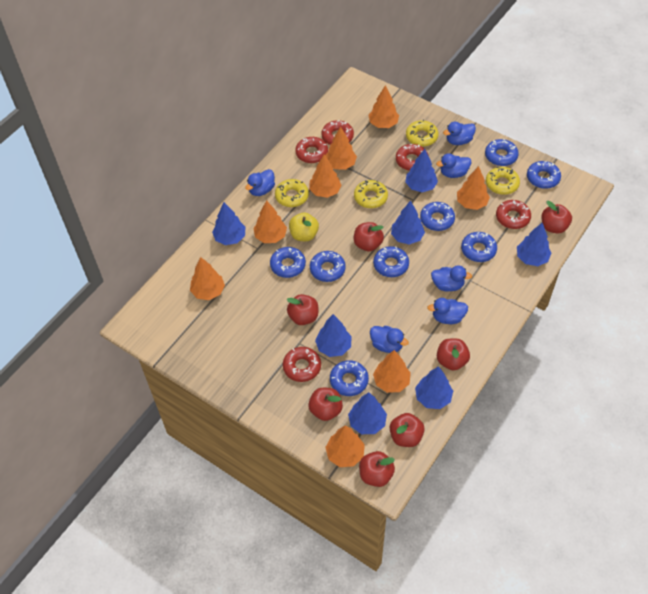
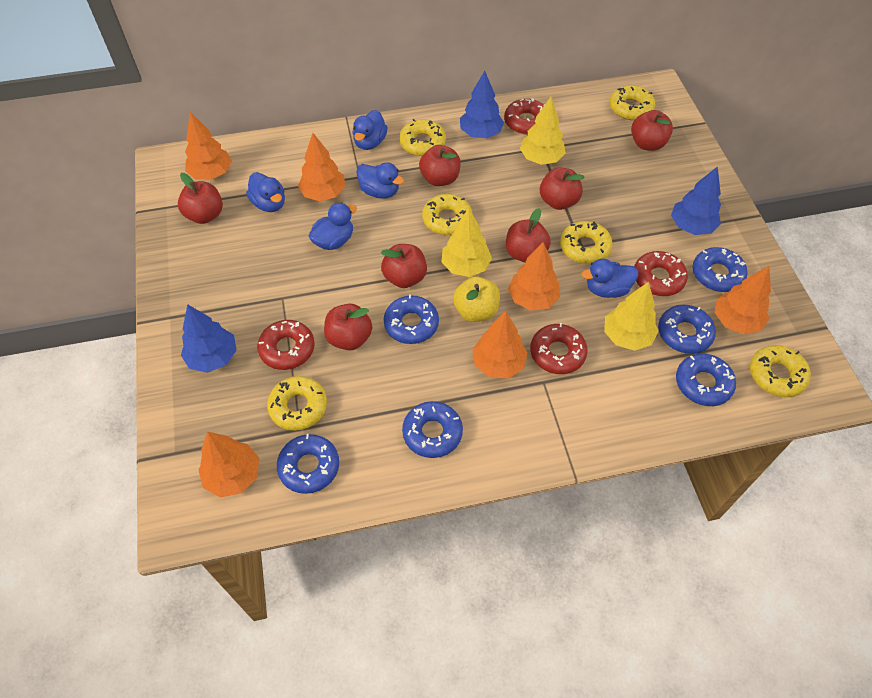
blue donut: [270,247,306,278] [310,251,346,282] [330,360,369,396] [373,246,409,277] [420,202,455,231] [461,232,497,262] [485,138,519,166] [527,161,561,189] = 8 -> [277,434,339,494] [384,294,439,344] [402,401,463,458] [658,305,716,354] [676,353,736,406] [692,247,748,292] = 6
blue duck: [245,169,275,196] [370,326,409,353] [427,298,468,324] [431,265,472,292] [436,153,471,178] [443,122,476,145] = 6 -> [246,172,285,212] [309,202,357,250] [353,110,388,150] [356,162,404,199] [581,259,638,298] = 5
blue tree: [212,202,245,245] [315,314,352,357] [348,392,387,434] [391,200,425,245] [405,149,438,192] [415,366,453,409] [517,223,551,266] = 7 -> [181,304,237,373] [460,71,504,138] [671,166,721,235] = 3
orange tree: [190,257,225,300] [253,200,287,243] [309,154,342,198] [325,126,357,170] [325,425,365,467] [368,85,399,128] [373,350,411,393] [457,166,490,210] = 8 -> [185,112,232,180] [198,432,259,497] [298,133,345,201] [472,311,528,378] [508,242,560,311] [715,266,771,334] = 6
red donut: [283,347,321,382] [295,137,328,163] [321,120,354,145] [396,144,429,171] [496,200,531,229] = 5 -> [257,320,315,370] [504,98,544,135] [530,323,588,374] [634,251,688,296] = 4
yellow donut: [275,179,309,207] [354,180,388,208] [406,119,438,147] [486,167,520,195] = 4 -> [267,376,327,431] [399,119,446,156] [422,194,473,235] [560,221,613,264] [609,85,655,120] [750,345,811,397] = 6
yellow tree: none = 0 -> [441,208,492,277] [520,97,566,165] [604,282,658,351] = 3

